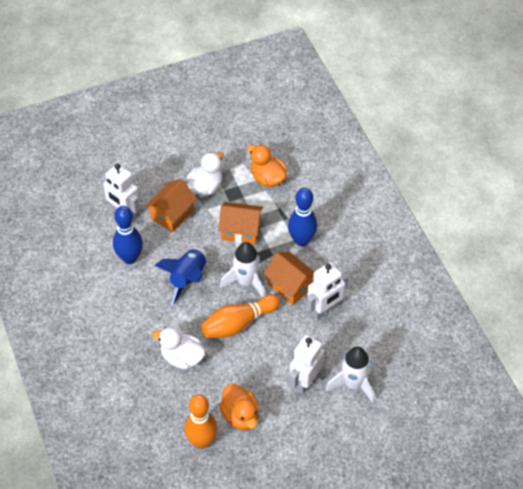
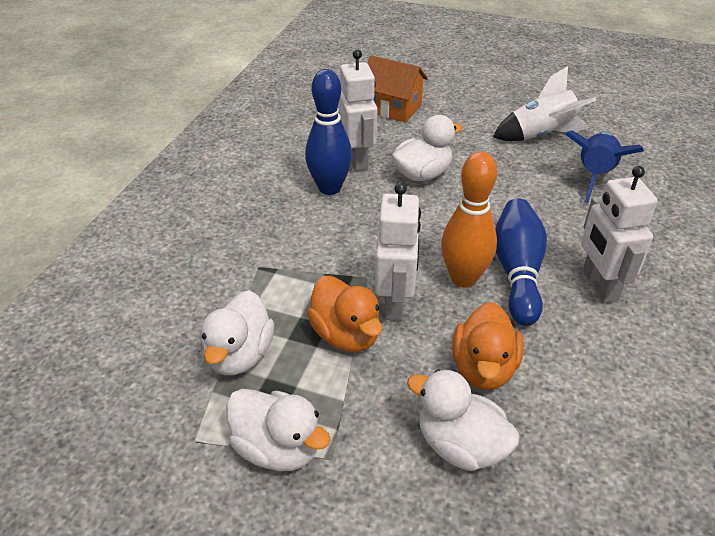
orange bowling pin: [184,394,218,449] [201,294,280,338] = 2 -> [441,151,497,288] = 1
orange house: [145,179,197,232] [218,202,263,244] [264,252,314,305] = 3 -> [368,55,428,123] = 1
white duck: [152,327,206,370] [187,152,224,196] = 2 -> [201,290,274,375] [226,389,331,471] [391,115,462,181] [407,369,520,471] = 4
white rocket: [220,242,265,297] [326,346,375,403] = 2 -> [493,66,596,141] = 1

